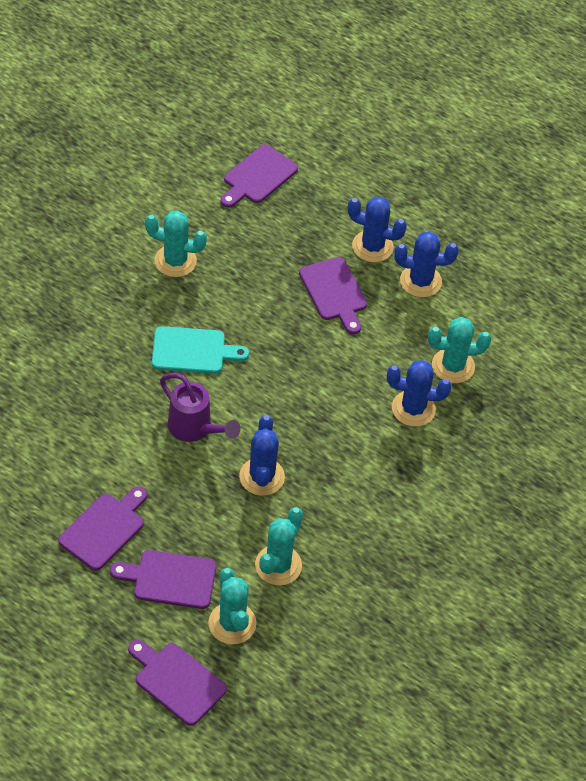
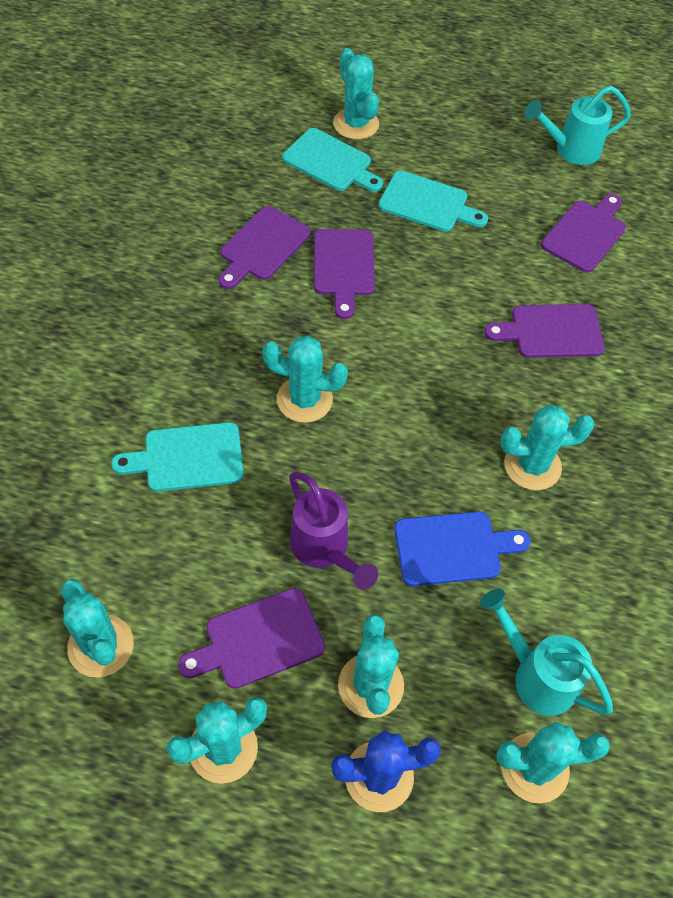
blue cactus: [239,415,285,496] [348,197,407,262] [387,360,452,427] [394,231,459,297] = 4 -> [331,731,441,812] = 1
blue cutting board: none = 0 -> [394,511,530,586] = 1
turquoise cactus: [145,211,207,277] [208,568,257,645] [255,507,303,586] [428,317,491,383] = 4 -> [61,579,134,678] [167,697,267,784] [263,336,348,423] [333,48,379,140] [338,615,404,718] [496,722,610,803] [500,405,595,490] = 7
turquoise cutting board: [152,326,249,374] = 1 -> [111,422,244,492] [282,128,383,192] [378,171,488,232] = 3
turquoise watering can: none = 0 -> [480,588,613,716] [525,85,631,165] = 2

